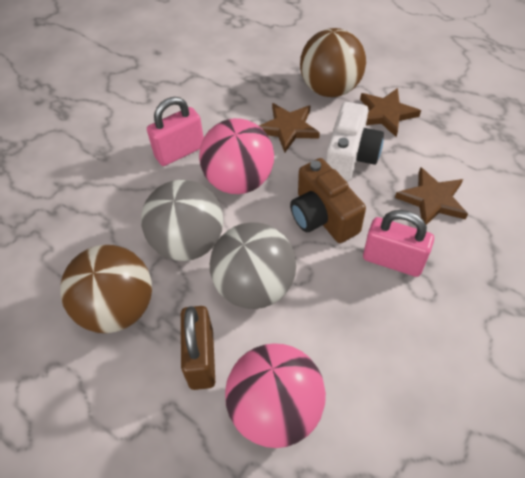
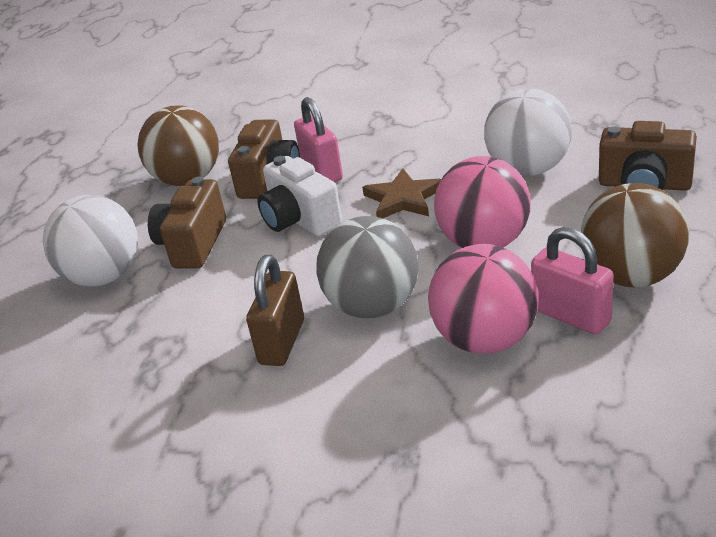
brown camera: [290,158,366,243] = 1 -> [148,177,226,269] [228,119,300,199] [599,121,697,191] = 3
brown star: [259,103,320,153] [360,88,421,137] [395,167,468,225] = 3 -> [362,168,441,219] = 1
grey ball: [141,180,223,261] [210,222,296,309] = 2 -> [316,216,419,318] = 1
white ball: none = 0 -> [43,195,138,286] [484,88,572,176] = 2

